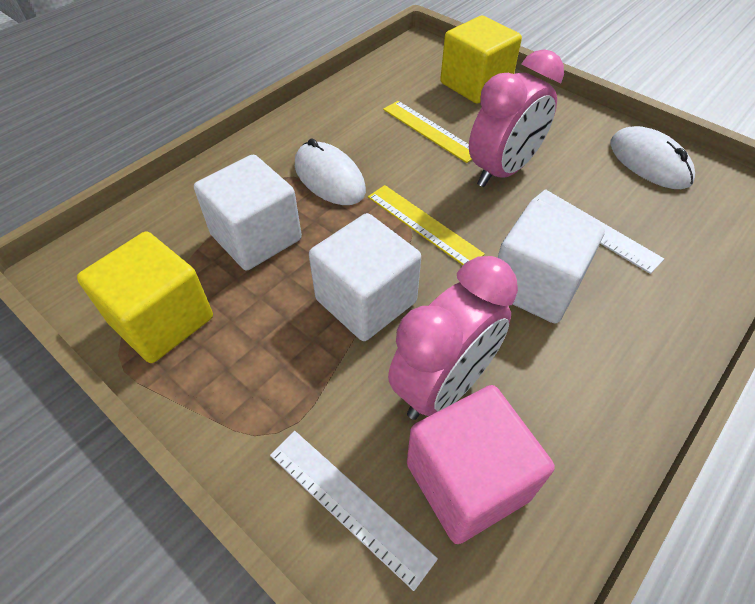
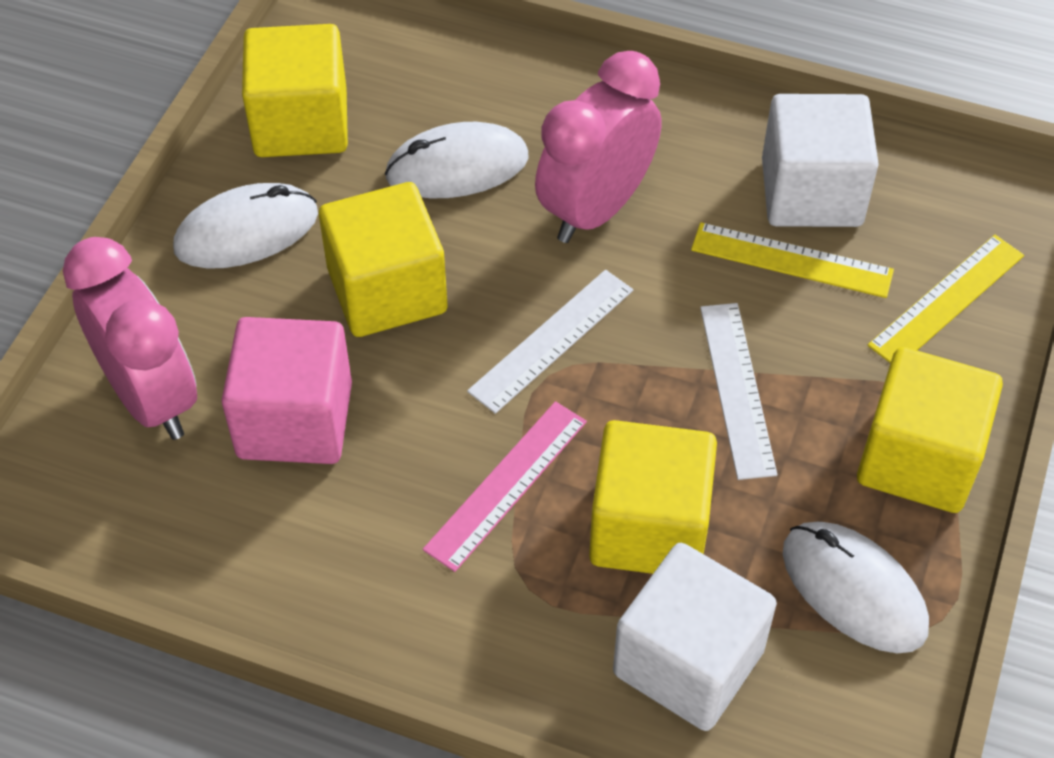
pink ruler: none = 0 -> [423,401,587,572] = 1
white cube: [194,155,302,270] [309,213,421,341] [498,200,605,324] = 3 -> [613,543,777,731] [762,94,879,227] = 2
white mouse: [295,138,366,205] [610,126,695,189] = 2 -> [173,183,318,269] [385,122,528,199] [783,522,929,653] = 3
yellow cube: [77,231,213,363] [440,16,522,104] = 2 -> [242,24,348,157] [319,182,448,337] [589,420,717,574] [857,347,1003,513] = 4

